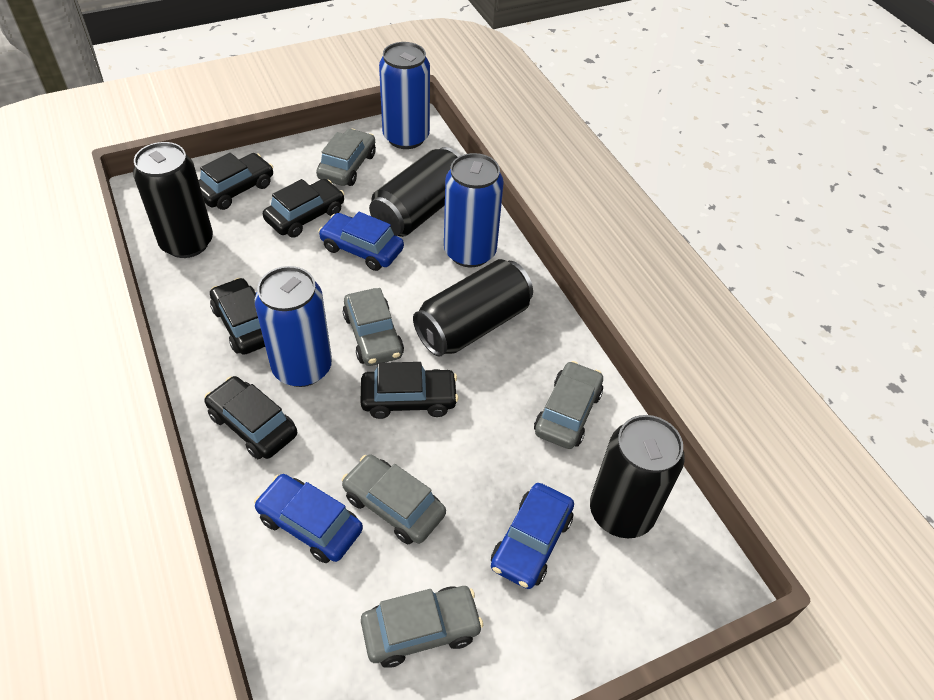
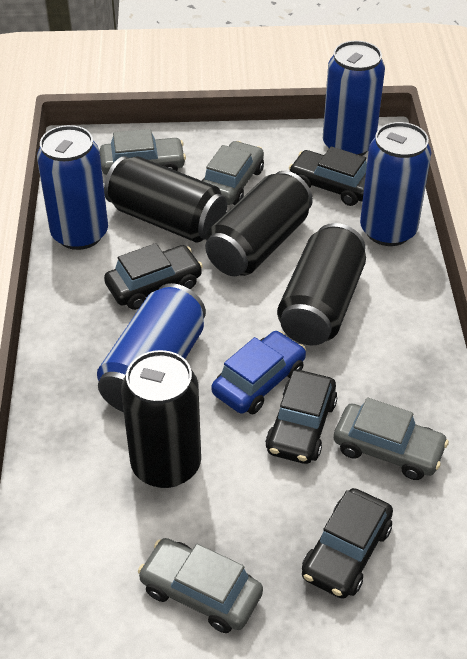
black car: [198,153,273,210] [205,376,297,459] [210,278,265,355] [263,179,344,238] [360,362,458,419] = 5 -> [104,243,203,310] [265,370,337,464] [289,146,367,206] [302,488,393,599] = 4
blue can: [255,266,332,387] [379,42,430,149] [444,153,504,267] = 3 -> [37,125,108,250] [97,283,206,412] [323,41,385,156] [360,122,431,246] = 4
blue car: [254,474,363,563] [318,212,404,271] [491,483,574,589] = 3 -> [211,331,306,414] = 1
grey car: [316,129,376,186] [342,454,446,544] [343,288,404,366] [361,586,483,668] [534,361,603,449] = 5 -> [100,129,186,175] [138,538,263,633] [202,141,264,205] [334,397,449,480] = 4

